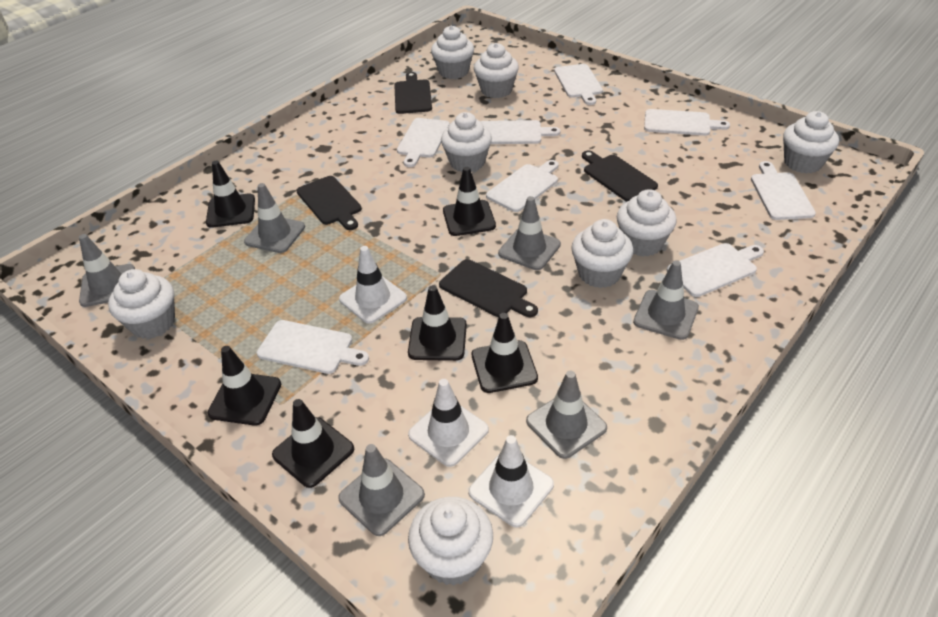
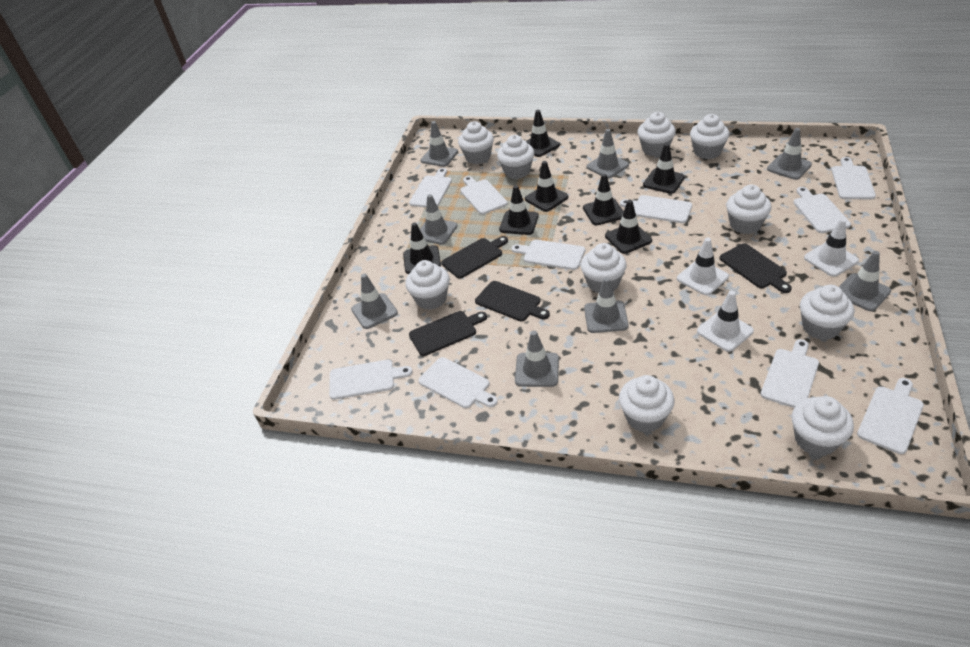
black traffic cone: [206,161,255,228] [207,346,281,426] [272,399,354,488] [408,285,467,361] [443,167,496,236] [472,313,538,393] = 6 -> [403,223,441,274] [499,185,539,235] [525,161,568,212] [526,110,560,157] [583,174,624,225] [605,200,652,254] [643,143,685,194] = 7
grey traffic cone: [79,234,135,307] [244,183,305,253] [338,444,425,536] [498,196,561,270] [526,371,607,459] [633,260,699,340] = 6 -> [351,274,398,329] [420,194,458,245] [421,121,458,167] [515,331,559,387] [584,277,629,333] [587,129,629,178] [767,128,812,180] [839,251,891,311] = 8
white cupcake: [108,269,175,339] [408,497,493,586] [431,25,474,79] [441,112,492,172] [474,43,519,98] [571,219,633,288] [616,189,677,256] [783,111,839,174] = 8 -> [405,260,450,310] [458,121,494,164] [497,135,534,179] [581,243,626,293] [619,375,674,433] [638,112,676,157] [690,114,730,159] [726,185,772,234] [792,396,854,457] [800,285,854,340] = 10
white cutting board: [257,320,369,374] [397,118,450,167] [480,120,561,144] [486,160,559,212] [554,64,603,105] [644,109,730,136] [667,243,764,297] [751,161,816,220] = 8 -> [329,360,413,400] [409,168,452,207] [418,357,498,408] [460,176,508,214] [511,240,585,270] [620,195,692,223] [761,339,819,408] [793,187,851,233] [831,157,876,199] [857,378,924,454] = 10

